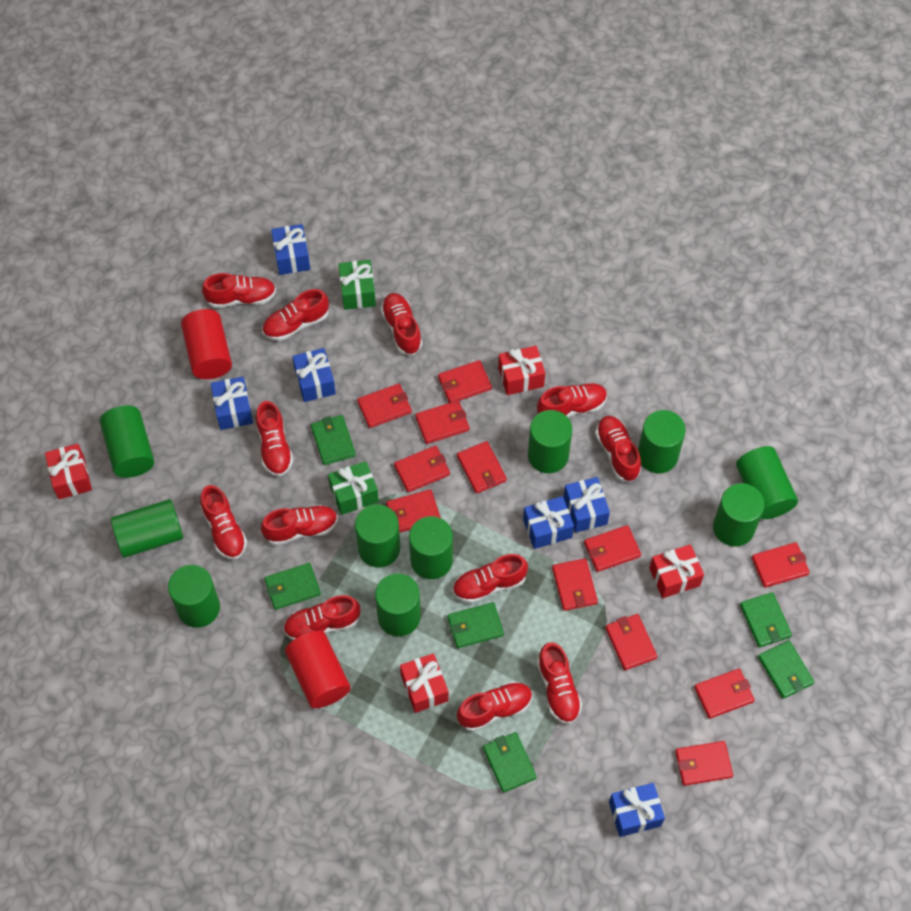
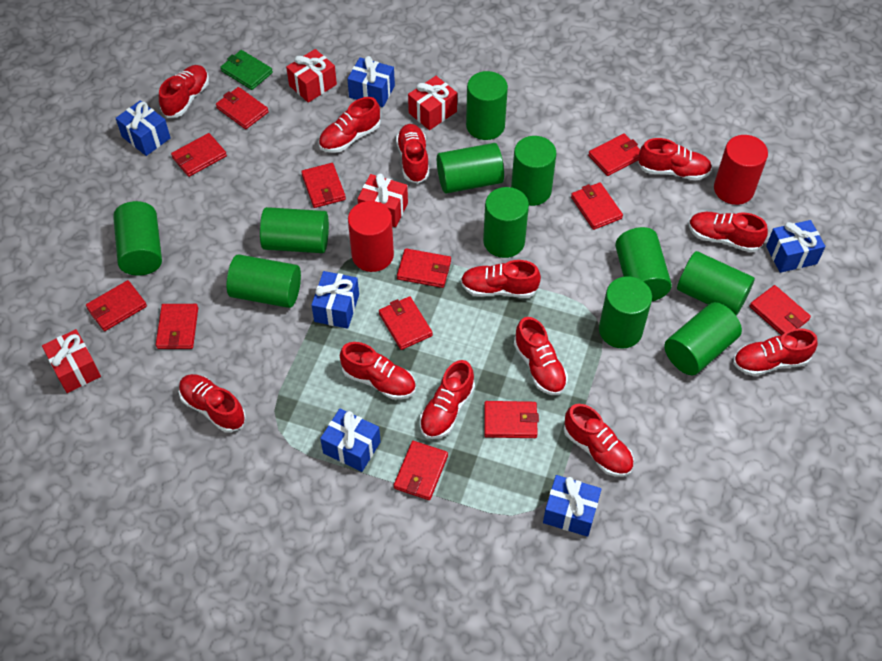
green cylinder: [100,405,154,478] [111,499,183,558] [168,565,220,628] [355,504,400,567] [375,573,421,636] [409,516,453,579] [528,410,572,473] [638,410,686,473] [713,483,765,547] [736,446,798,519] = 10 -> [113,201,162,276] [226,254,301,308] [260,207,329,253] [437,143,504,194] [466,71,508,140] [483,187,529,258] [511,136,556,206] [599,276,652,349] [615,227,672,301] [664,302,742,375] [677,251,755,316] = 11
green gift: [328,461,379,515] [339,260,376,310] = 2 -> none = 0
green wallet: [264,563,321,610] [311,415,356,465] [448,602,504,648] [483,732,537,793] [740,592,792,648] [758,640,814,699] = 6 -> [220,50,273,90] = 1

